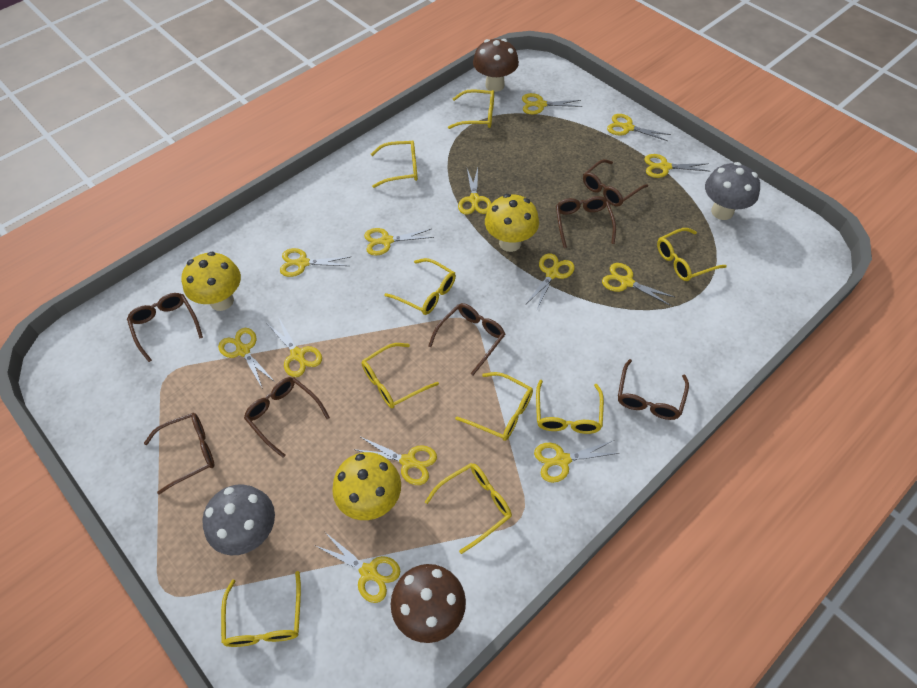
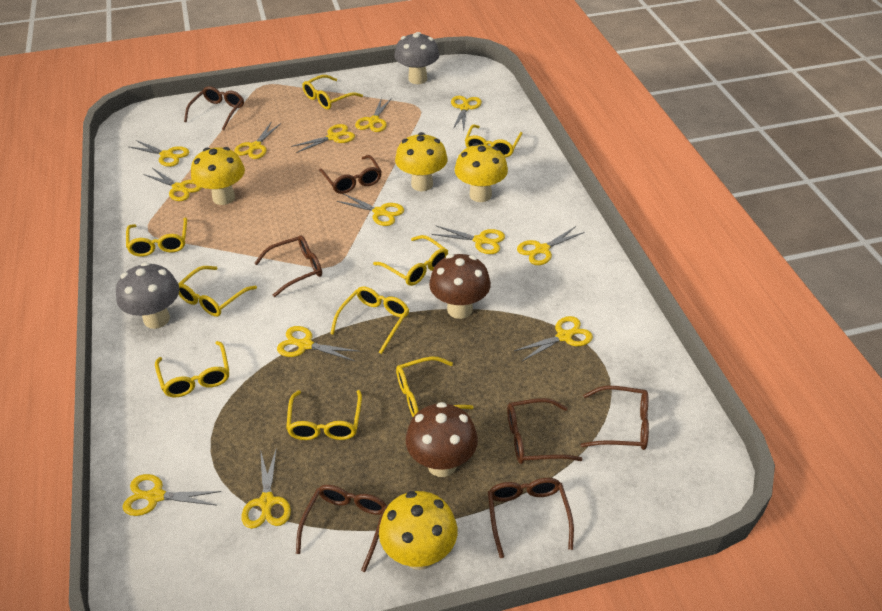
yellow mushroom: [181,251,241,311] [332,452,401,520] [485,194,539,252] = 3 -> [191,147,245,205] [379,491,458,570] [395,132,448,191] [455,143,508,202] = 4

